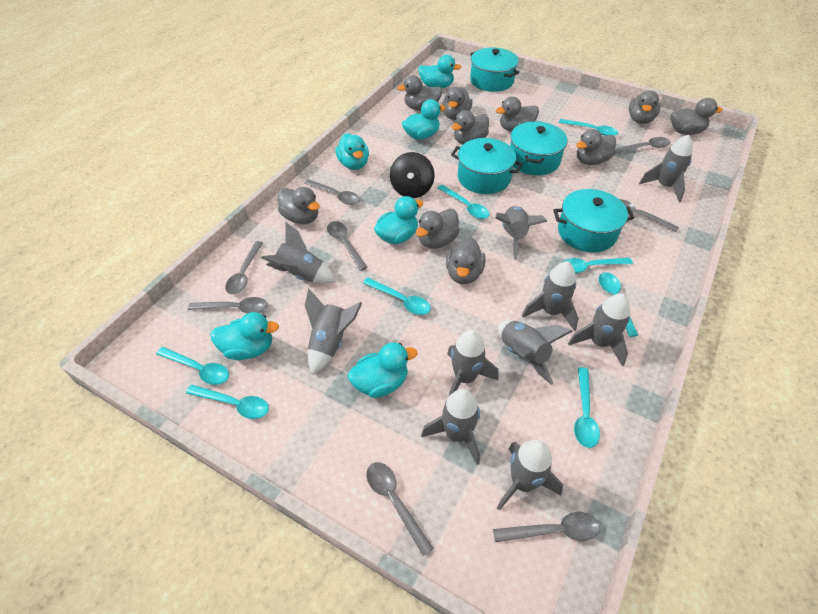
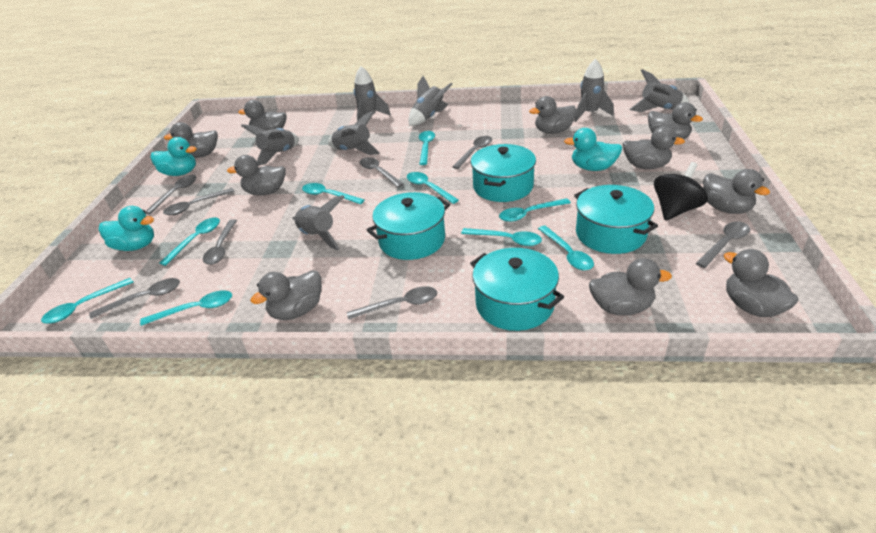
grey rocket: [261,222,335,284] [305,289,362,375] [421,389,480,465] [447,330,499,396] [495,206,547,260] [497,440,563,511] [498,320,573,385] [522,261,579,331] [568,293,630,366] [639,135,693,202] = 10 -> [241,124,299,166] [293,195,344,250] [328,110,380,155] [354,66,391,121] [409,76,452,126] [574,59,614,122] [629,69,689,112] = 7
turquoise duck: [210,312,279,360] [335,133,369,170] [348,342,417,398] [374,196,423,244] [402,99,446,140] [418,55,462,88] = 6 -> [99,206,154,251] [150,137,197,176] [564,128,622,171] = 3
turquoise spoon: [156,347,229,385] [186,385,269,419] [363,277,431,315] [438,185,489,219] [559,119,618,136] [561,258,633,273] [574,367,600,448] [599,272,638,337] = 8 -> [41,278,134,324] [140,290,232,326] [159,217,220,266] [302,183,364,204] [407,172,459,204] [419,131,435,165] [461,228,542,246] [499,198,571,222] [538,225,594,271] = 9

